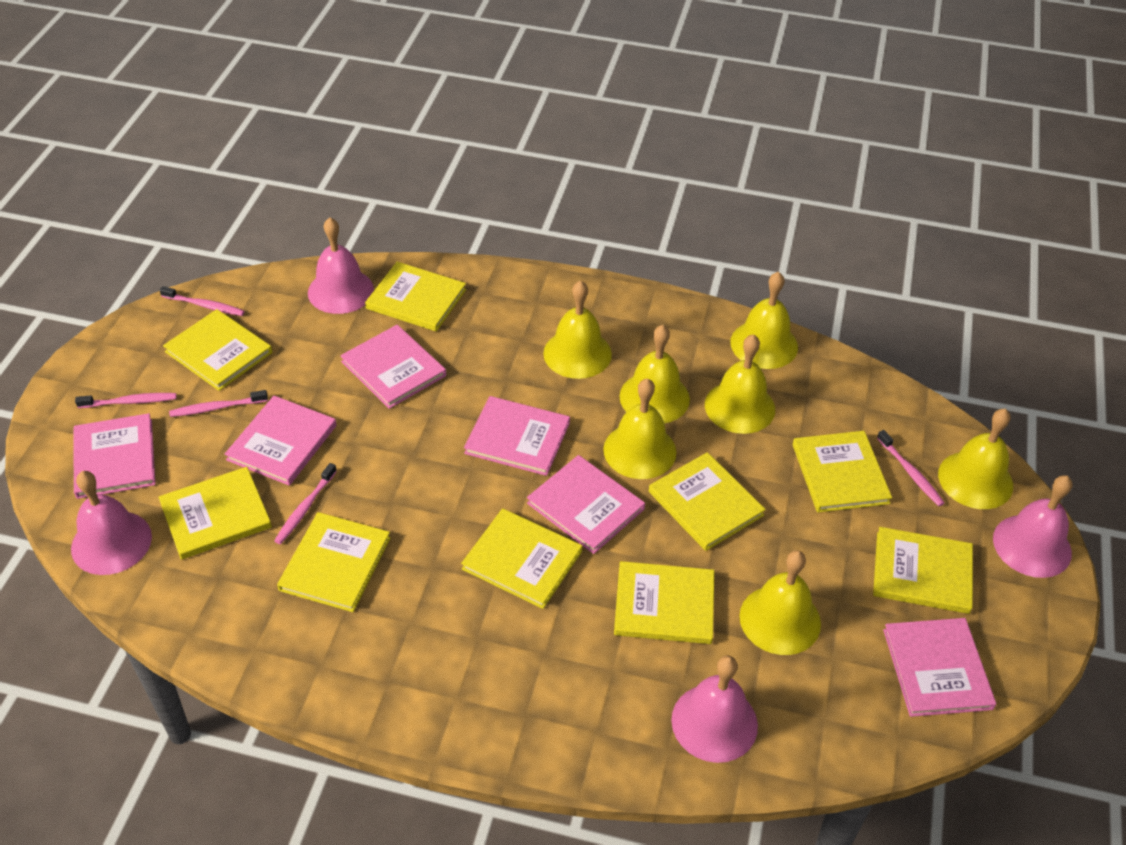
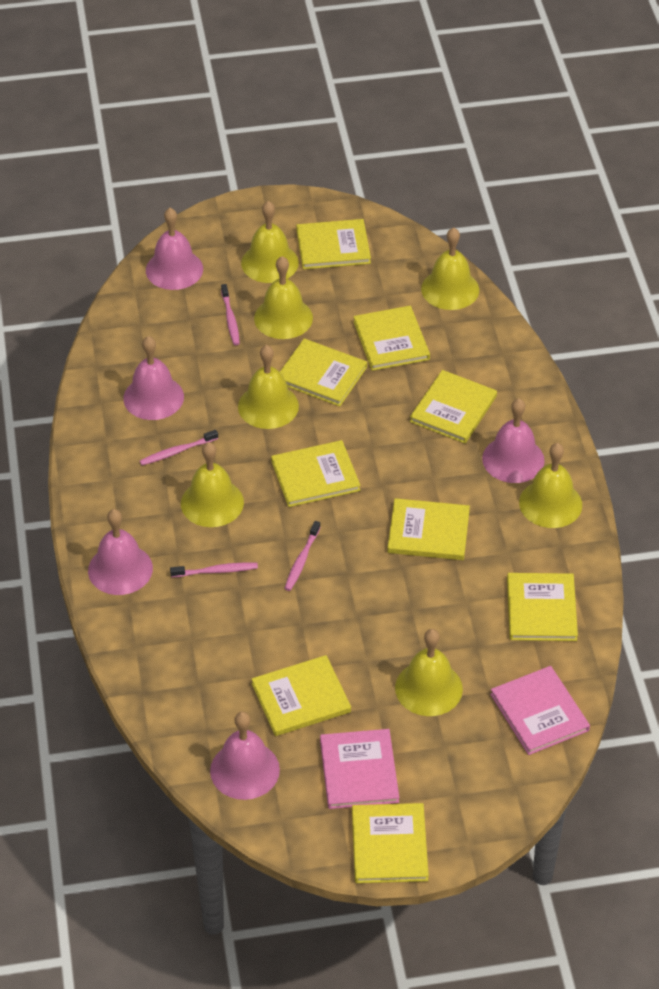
pink bell: [71,471,152,575] [308,217,374,314] [671,656,758,763] [993,475,1072,578] = 4 -> [88,509,153,595] [123,336,184,420] [146,208,203,290] [210,712,280,800] [482,399,545,483] = 5
pink book: [74,413,155,499] [225,396,337,486] [340,325,446,409] [464,396,570,476] [527,455,645,554] [883,618,996,717] = 6 -> [320,729,399,809] [490,666,590,755] = 2
pink toothbrush: [75,393,177,408] [160,286,245,316] [169,390,268,417] [274,463,337,544] [877,430,945,506] = 5 -> [140,430,218,465] [170,563,258,577] [221,284,240,345] [284,521,320,591] = 4

